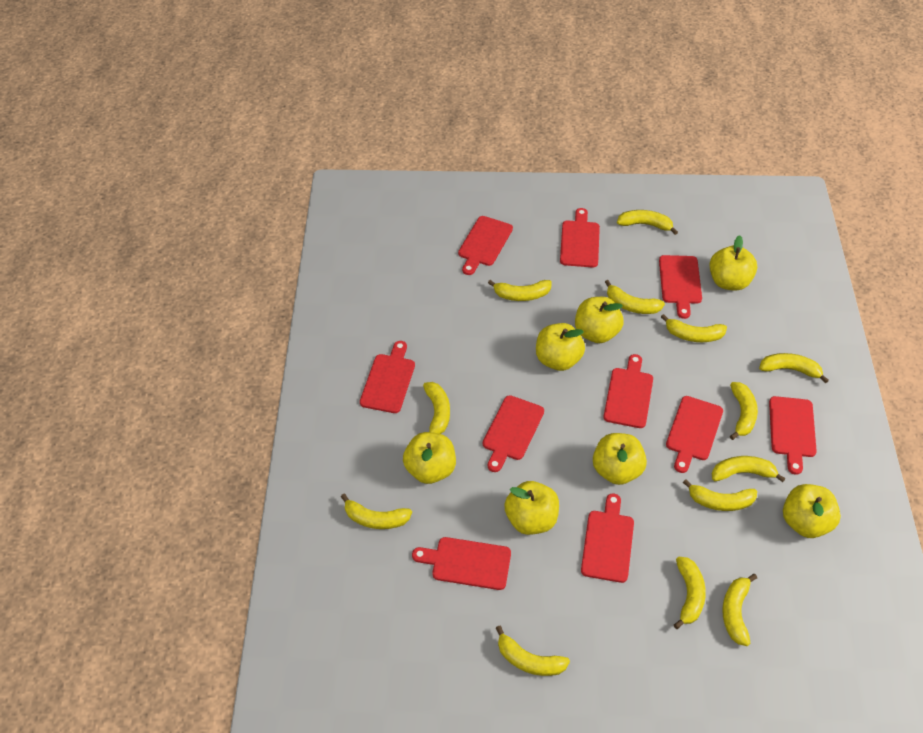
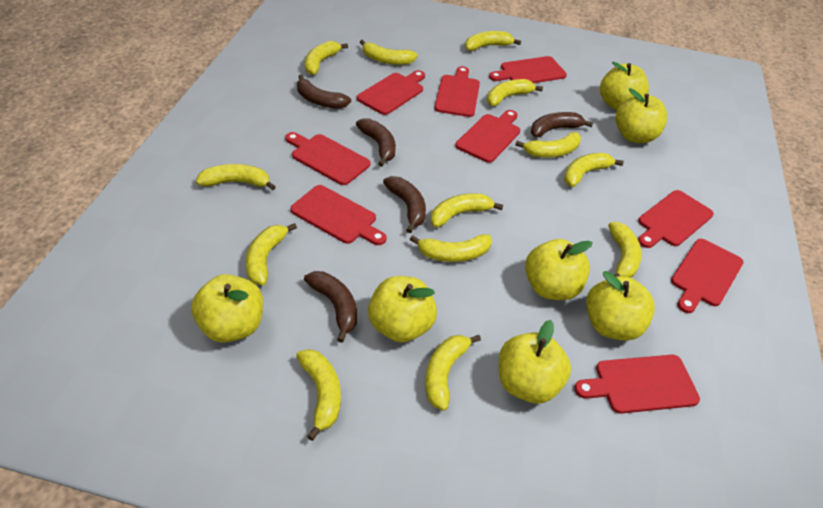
brown banana: none = 0 -> [297,75,351,109] [304,271,357,343] [356,118,396,167] [383,176,426,233] [531,112,593,137] = 5
red cutting board: [360,341,415,413] [412,537,511,590] [458,216,513,275] [483,395,544,472] [560,208,600,268] [581,494,634,583] [603,354,653,428] [659,255,702,319] [666,396,723,473] [769,396,817,475] = 10 -> [285,132,371,185] [290,185,387,245] [357,70,425,115] [434,66,480,117] [455,110,520,163] [489,56,567,83] [574,355,700,414] [638,190,714,248] [671,239,744,313] = 9

